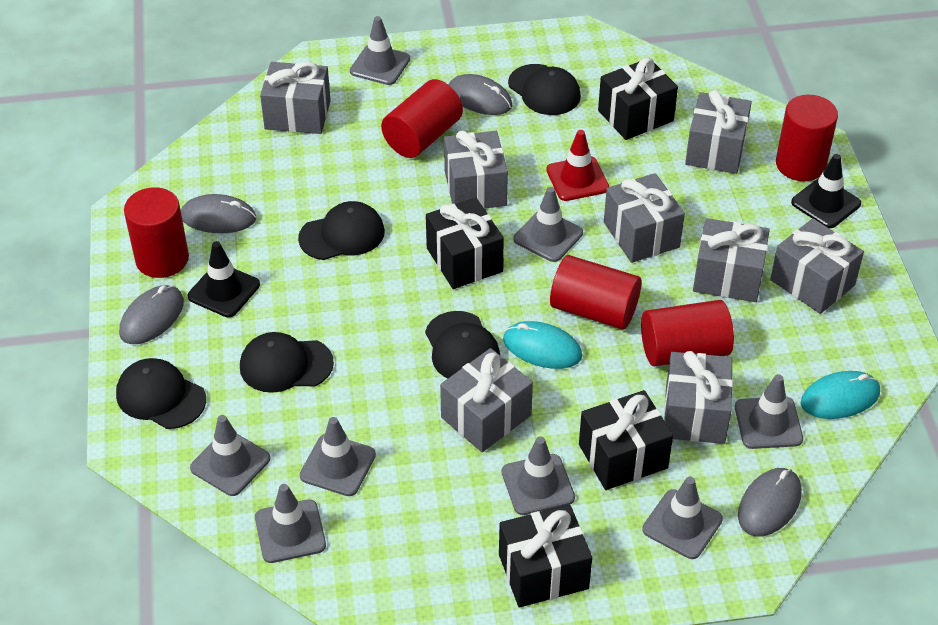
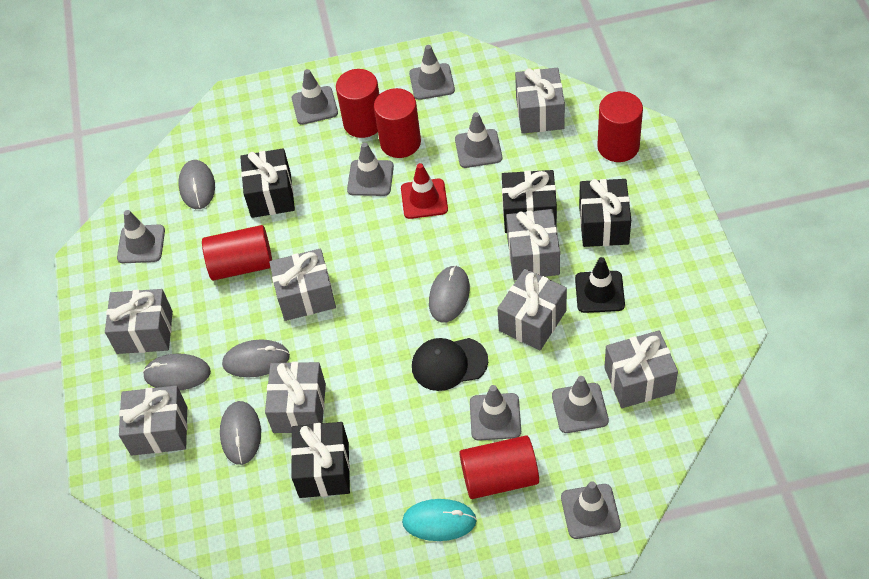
black cap: [116,358,206,429] [240,332,334,393] [298,201,385,260] [425,311,500,379] [508,64,581,115] = 5 -> [412,338,488,391] = 1
black traffic cone: [188,241,260,317] [791,154,861,228] = 2 -> [575,257,625,313] = 1
grey mouse: [119,285,184,344] [181,194,256,233] [449,74,512,115] [738,468,802,536] = 4 -> [143,353,211,390] [178,160,215,209] [220,401,261,465] [222,339,290,377] [429,265,470,323] = 5
turquoise mouse: [503,321,582,369] [801,371,880,419] = 2 -> [402,499,477,541] = 1

